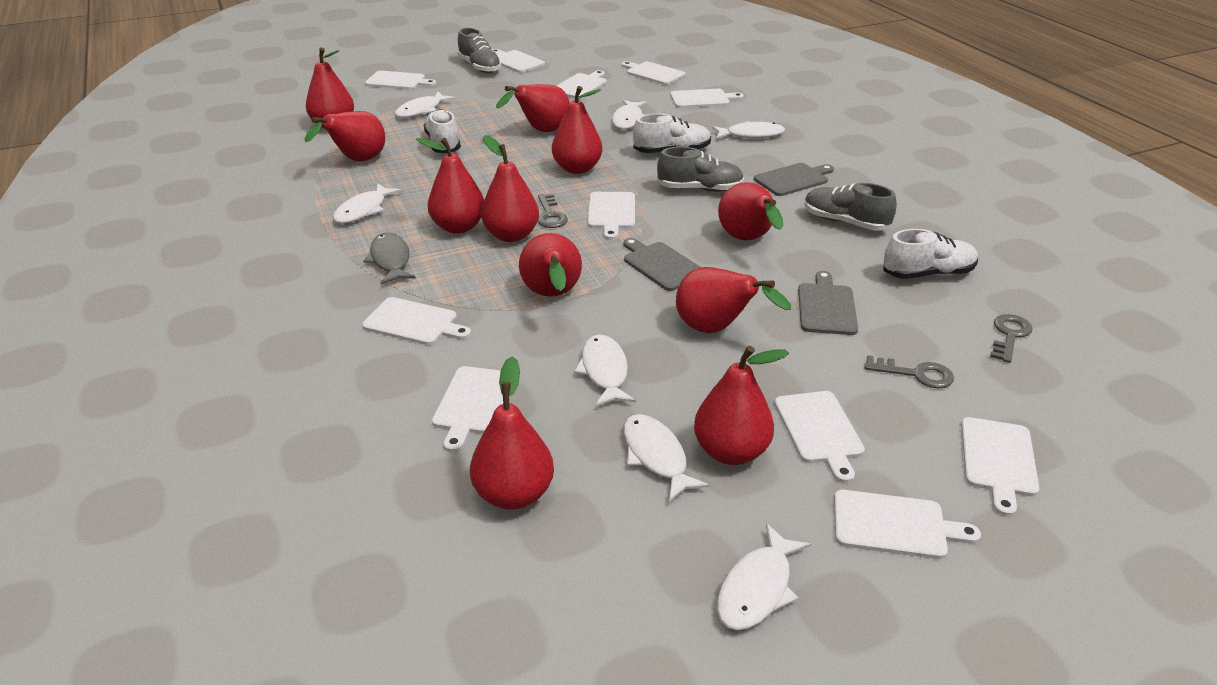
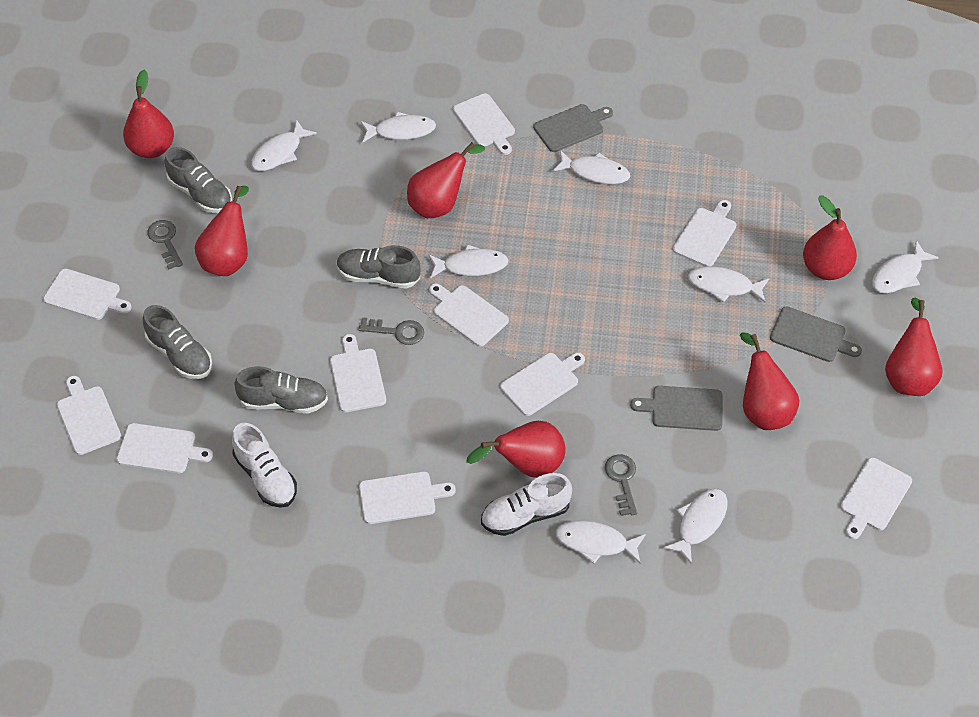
grey fish: [363,233,416,285] = 1 -> none = 0
grey shoe: [458,28,502,73] [657,147,744,192] [804,183,897,231] = 3 -> [143,305,212,379] [165,147,232,213] [234,366,328,414] [337,245,420,289] = 4
red pear: [304,111,385,161] [306,47,354,129] [416,138,484,234] [470,356,554,510] [481,135,539,242] [496,84,570,132] [519,233,582,297] [552,86,602,174] [676,267,791,333] [694,346,789,465] [718,182,783,240] = 11 -> [123,70,174,158] [195,186,249,276] [407,142,485,218] [466,421,566,478] [740,333,800,430] [803,195,857,280] [885,298,942,396] = 7
white cutting board: [362,297,471,345] [365,71,437,90] [432,366,503,452] [492,49,545,73] [557,70,607,99] [588,192,635,240] [622,61,685,85] [670,89,744,108] [774,391,865,483] [834,490,981,559] [961,417,1039,516] = 11 -> [43,269,132,320] [57,376,121,455] [117,423,213,473] [330,334,386,412] [359,471,456,524] [429,283,509,347] [453,93,515,155] [500,353,585,416] [673,200,736,267] [840,458,912,539] = 10
white fish: [333,184,402,224] [395,92,455,118] [574,335,636,407] [612,100,647,129] [624,414,710,502] [712,121,785,139] [717,523,811,630] = 7 -> [251,120,317,171] [361,112,436,143] [428,244,509,279] [552,150,630,184] [555,520,646,564] [663,489,728,565] [688,266,769,303] [872,240,939,293] = 8
white shoe: [424,109,461,153] [633,113,711,153] [883,229,978,279] = 3 -> [232,423,297,508] [481,473,572,536] = 2

